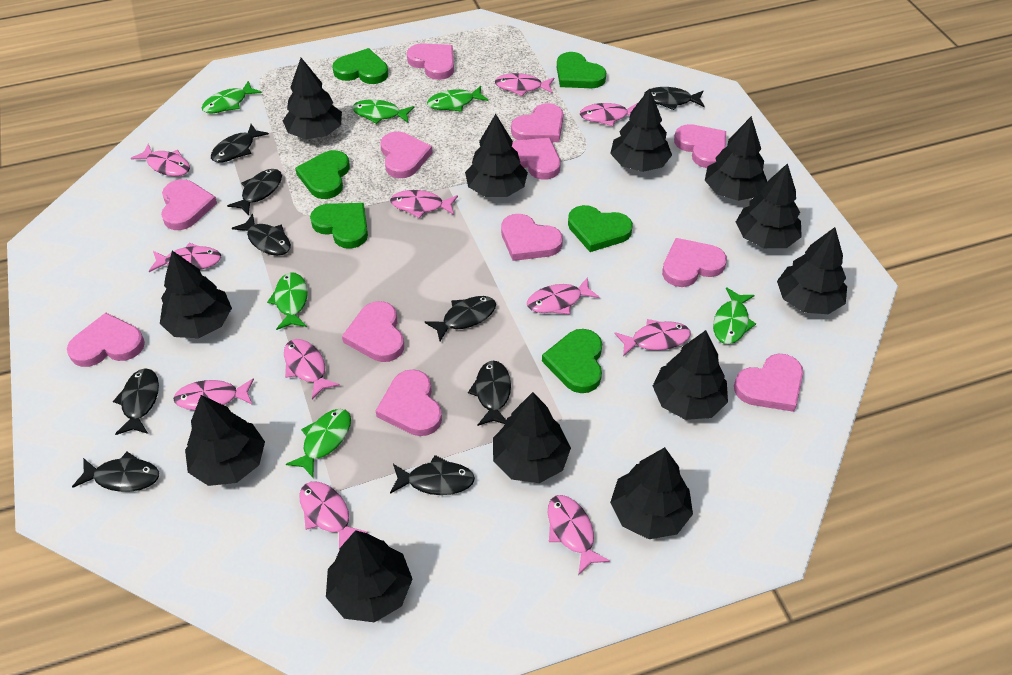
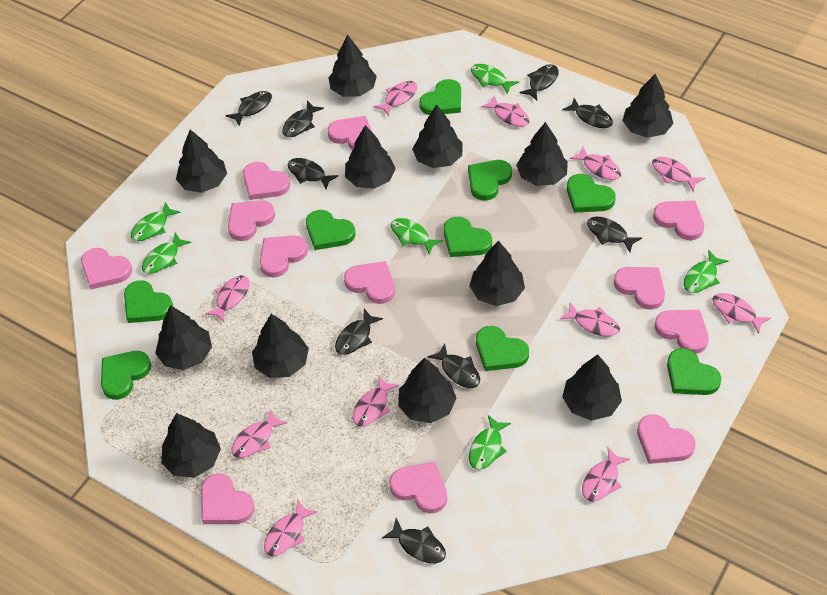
green heart: [295,150,350,199] [310,203,368,249] [332,48,388,84] [542,329,602,393] [557,52,607,88] [568,205,633,252] = 6 -> [101,351,151,400] [124,280,173,323] [306,210,355,250] [419,79,461,115] [444,217,492,257] [468,160,512,201] [476,326,529,371] [567,174,616,213] [667,348,721,395] = 9

